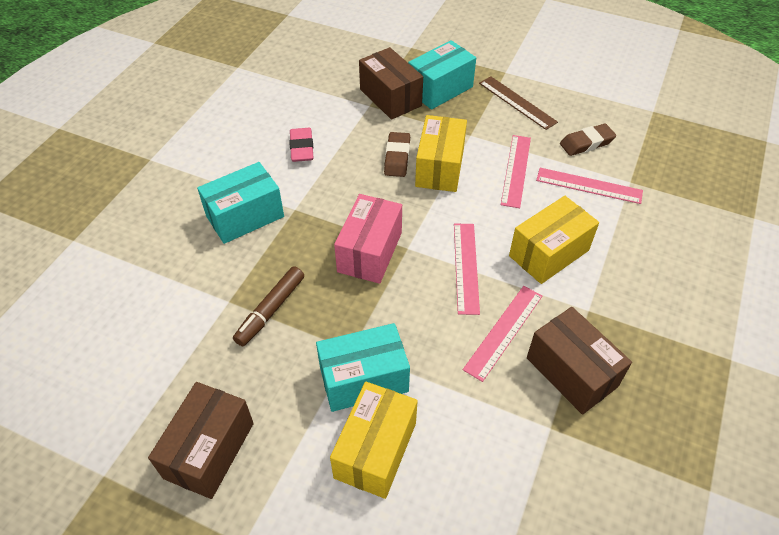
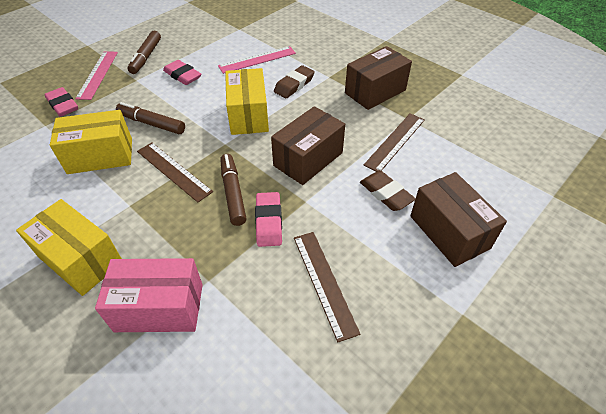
brown marker: [233,267,304,346] = 1 -> [116,102,185,134] [127,31,161,74] [220,154,247,226] = 3
brown ruler: [479,76,558,130] = 1 -> [137,143,213,202] [294,232,360,342] [363,114,425,172] = 3
pink eraser: [289,128,314,162] = 1 -> [45,87,78,117] [163,60,201,85] [255,192,282,247] = 3
pink ruler: [454,224,480,315] [463,286,542,382] [501,135,531,208] [536,168,643,204] = 4 -> [75,51,118,100] [218,46,296,74] = 2
turquoise box: [197,162,284,244] [316,323,410,412] [408,40,476,110] = 3 -> none = 0

